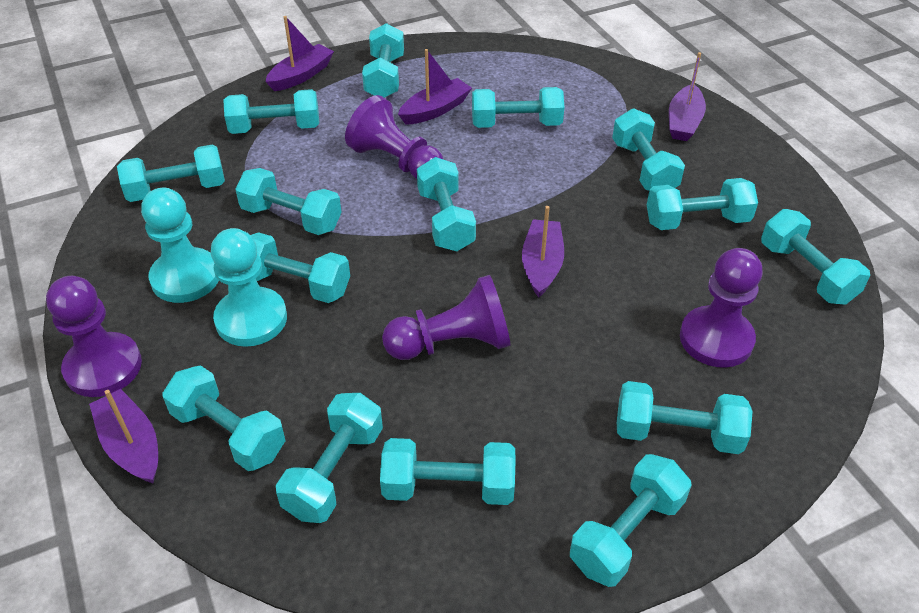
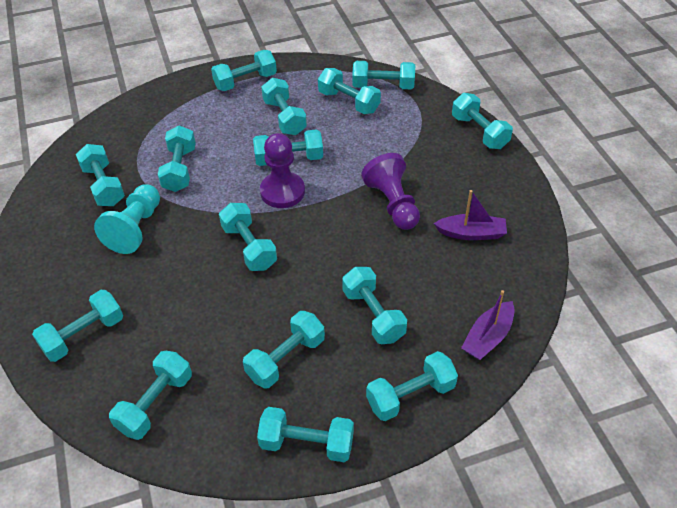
purple boat: [89,389,158,483] [265,16,334,91] [398,49,472,125] [522,206,564,298] [669,52,706,141] = 5 -> [434,190,507,240] [461,290,515,360] = 2
purple pawn: [46,276,142,397] [345,95,444,179] [382,275,510,360] [680,248,762,368] = 4 -> [260,133,305,208] [361,153,420,230] = 2
turquoise pawn: [141,188,219,303] [211,228,287,347] = 2 -> [94,184,160,254] = 1

